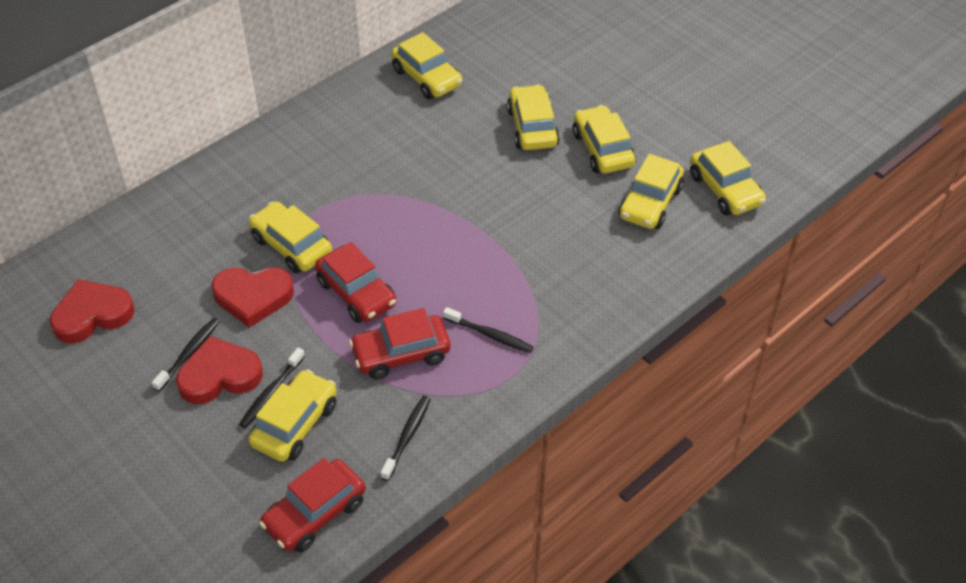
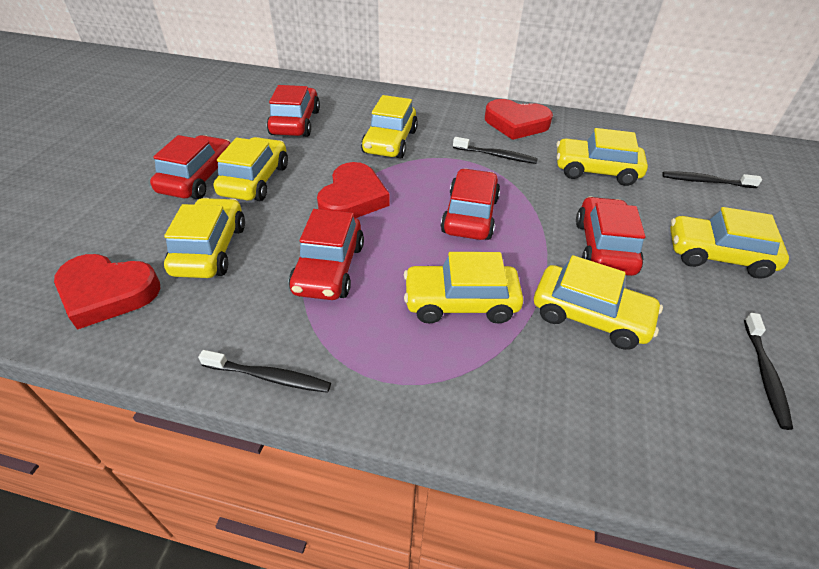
red car: [259,458,366,552] [315,242,397,323] [349,308,451,379] = 3 -> [150,135,231,199] [267,85,320,137] [289,209,364,300] [441,168,500,240] [576,197,645,276] = 5

